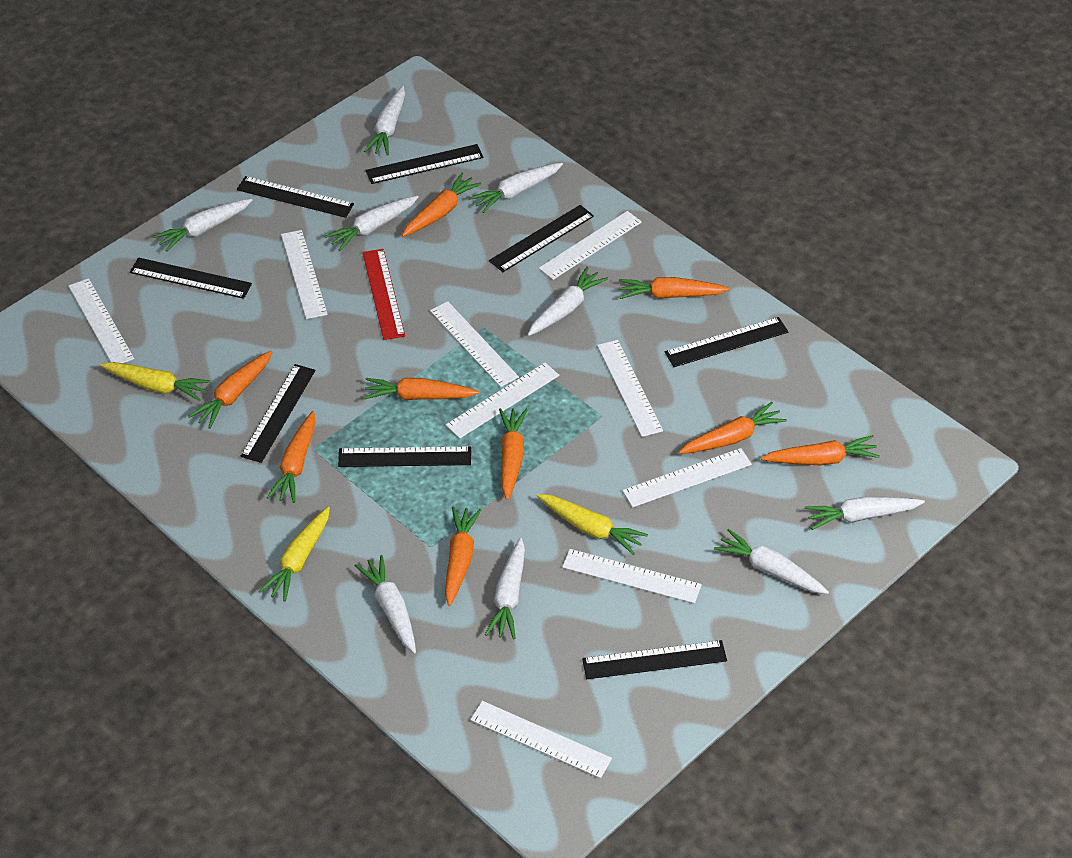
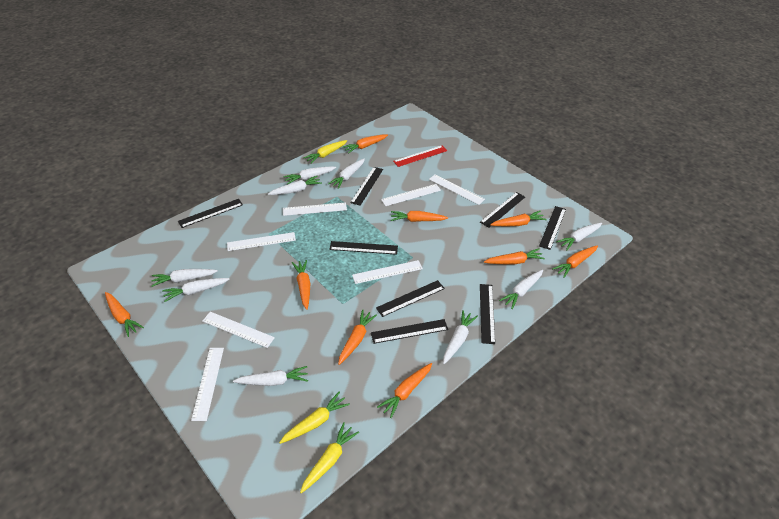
white ruler: [68,278,134,363] [281,230,328,319] [430,301,519,387] [446,363,559,439] [470,701,612,778] [539,211,642,280] [562,549,702,604] [597,340,663,437] [622,448,752,508] = 9 -> [191,348,224,421] [202,312,275,348] [227,232,296,251] [283,203,347,216] [352,260,423,284] [381,184,441,206] [429,174,485,205] = 7

